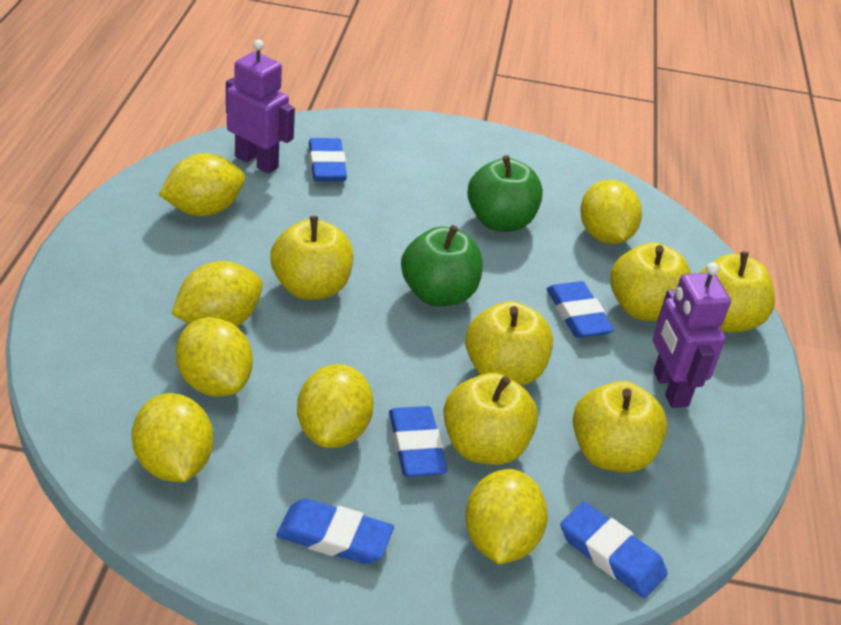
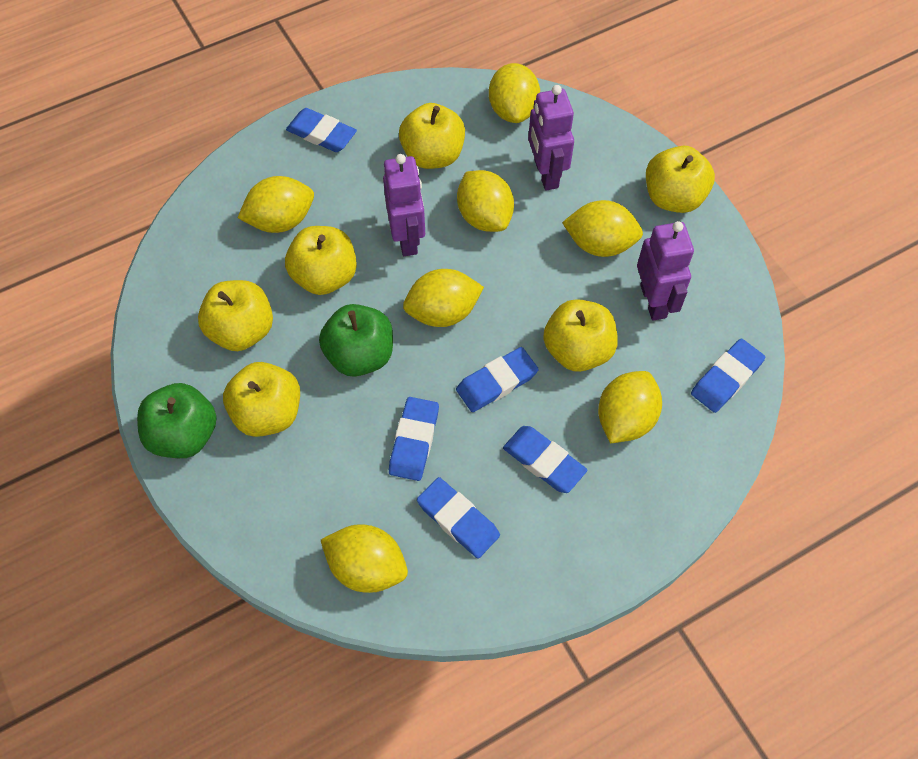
blue eraser: [276,498,394,564] [309,138,347,181] [389,406,448,477] [547,281,614,338] [560,502,668,598] = 5 -> [286,108,357,152] [389,397,439,481] [417,477,500,558] [456,347,539,412] [503,426,587,493] [691,338,765,413] = 6
purple robot: [226,40,295,174] [653,263,731,408] = 2 -> [383,154,425,256] [528,85,574,190] [637,221,694,320] = 3

